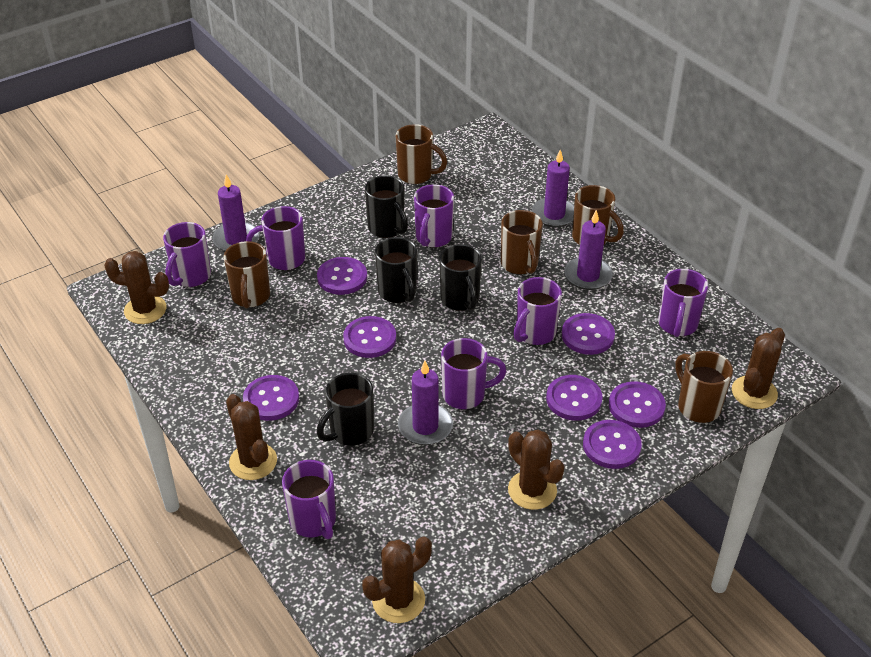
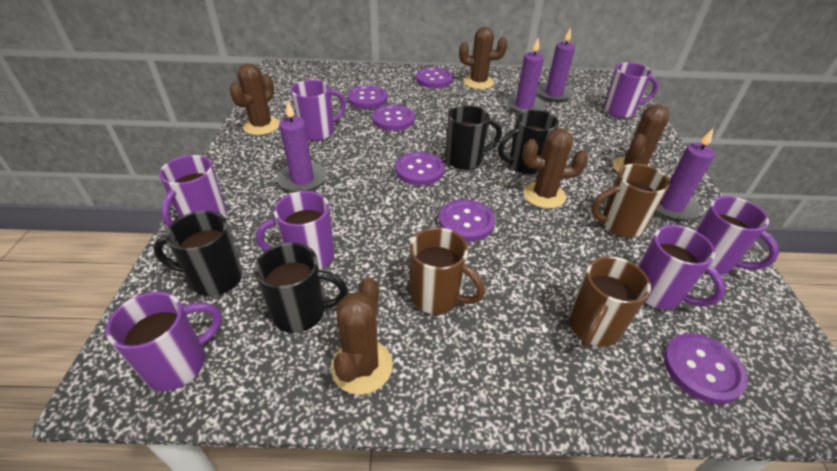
brown mug: [224,241,270,308] [395,124,447,184] [501,210,543,274] [572,185,624,245] [675,351,733,423] = 5 -> [409,227,485,314] [569,256,651,347] [591,164,670,238] = 3
purple button: [243,375,299,421] [317,257,367,295] [343,316,396,358] [546,375,603,421] [562,313,615,355] [583,420,642,469] [609,381,666,428] = 7 -> [347,85,387,109] [372,105,415,131] [395,152,444,185] [416,67,453,88] [439,199,495,242] [663,333,748,404] = 6

